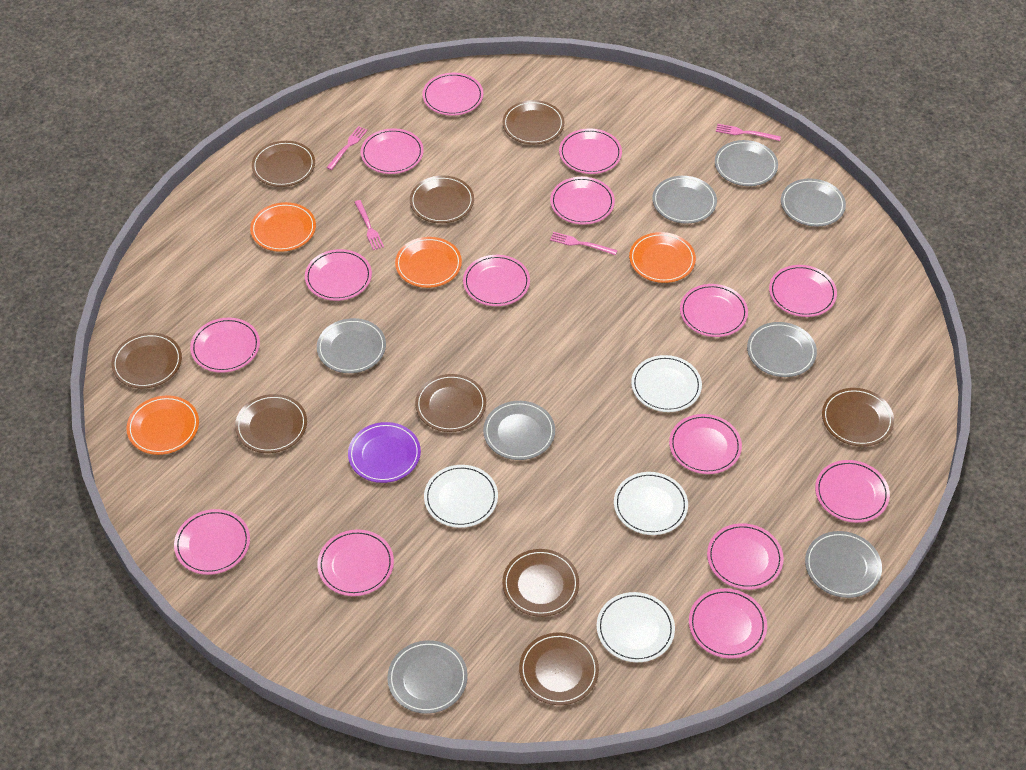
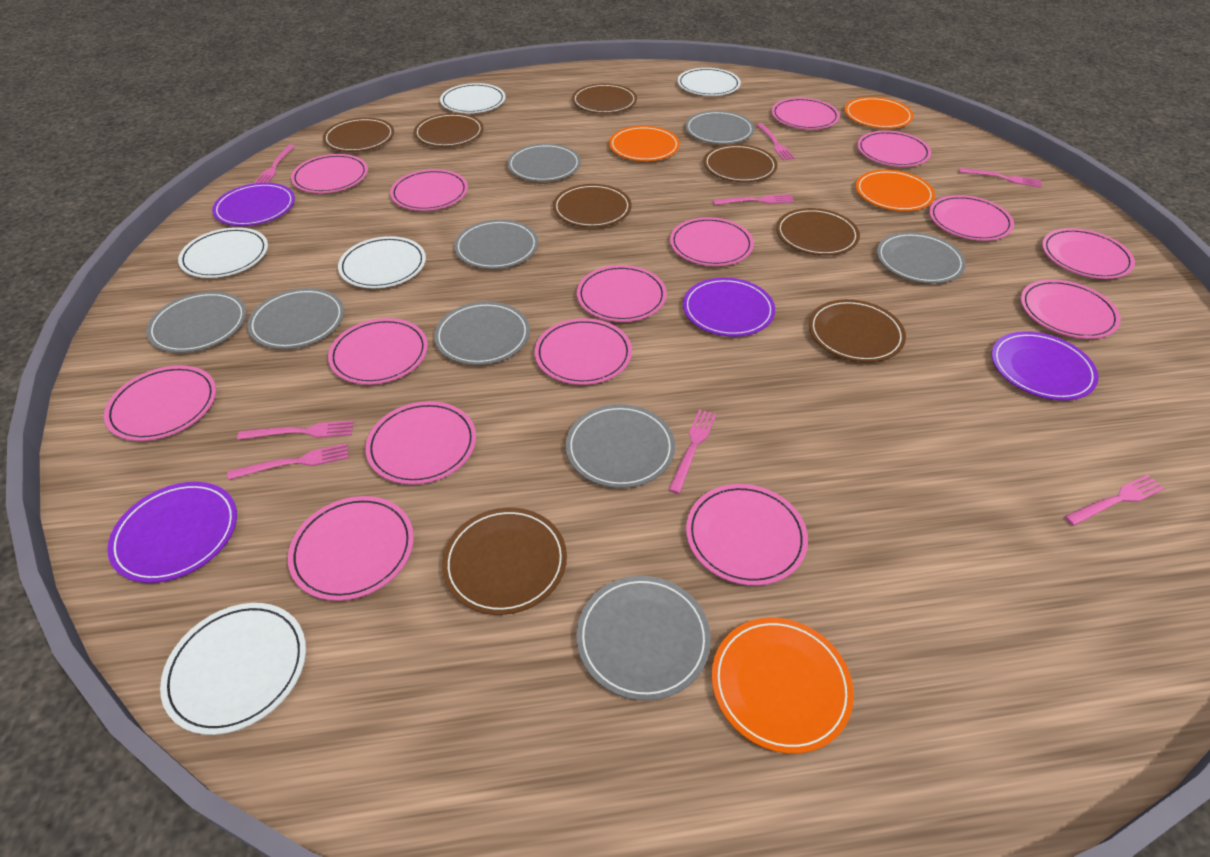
brown plate: [111,333,182,388] [235,394,307,453] [252,141,315,187] [410,175,474,223] [415,374,486,432] [502,100,564,144] [502,549,579,617] [519,633,599,705] [822,388,894,447] = 9 -> [323,118,394,152] [414,113,484,147] [442,508,567,615] [553,184,632,228] [572,83,637,114] [703,144,777,182] [776,208,860,256] [809,299,906,362] = 8
grey plate: [317,318,386,373] [387,640,468,714] [483,401,555,460] [652,176,717,223] [715,140,778,186] [747,322,817,377] [781,178,846,227] [805,531,882,598] = 8 -> [146,291,246,353] [247,288,344,349] [434,302,530,365] [454,220,538,269] [507,144,581,182] [566,404,675,488] [576,576,711,701] [685,111,754,144] [877,232,966,283] = 9
pink fork: [326,126,368,170] [354,200,384,250] [550,232,618,255] [716,124,781,141] = 4 -> [227,443,349,480] [237,421,354,440] [253,145,295,184] [669,409,717,494] [713,194,794,205] [757,123,795,160] [959,168,1041,188] [1064,475,1165,526] = 8
purple plate: [348,422,421,483] = 1 -> [107,482,237,583] [212,183,295,226] [683,278,775,337] [991,331,1099,400] = 4
white plate: [424,465,498,528] [597,592,675,662] [614,472,688,535] [631,355,702,412] = 4 -> [160,603,306,735] [178,227,268,278] [338,236,426,288] [440,83,506,113] [677,68,741,96] = 5

